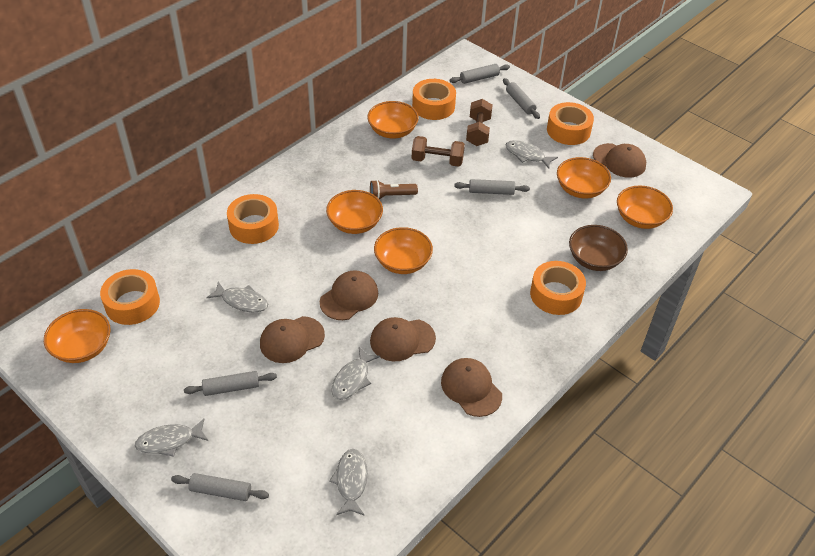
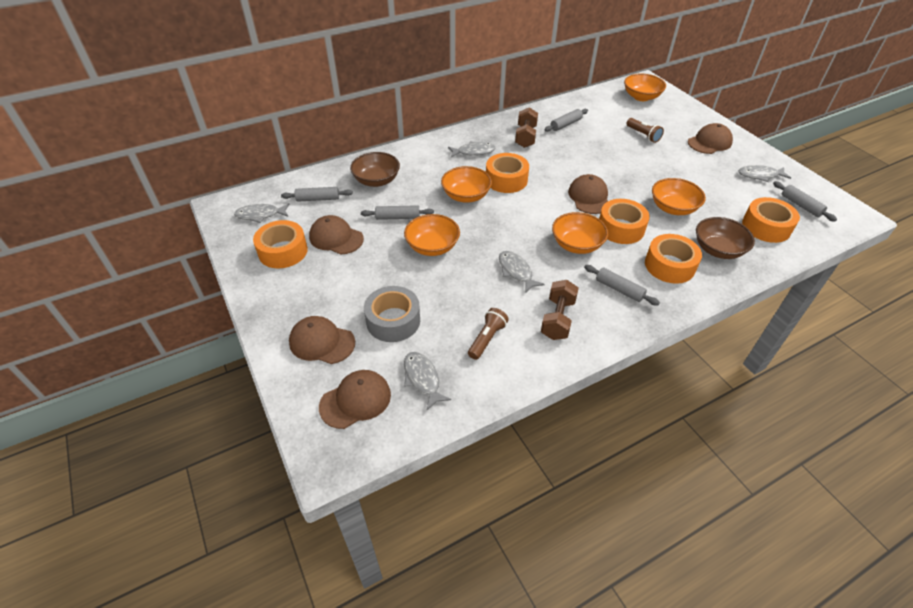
brown bowl: [569,225,628,271] = 1 -> [350,152,400,187] [696,217,755,259] = 2
brown flashlight: [370,180,418,200] = 1 -> [468,308,509,360] [626,118,664,143] = 2
grey tape: none = 0 -> [364,286,420,342] = 1
orange bowl: [44,309,111,363] [326,190,383,234] [367,101,419,139] [374,227,433,274] [557,157,611,198] [617,186,673,229] = 6 -> [404,214,460,256] [441,166,492,203] [552,212,608,254] [624,73,666,101] [652,178,706,215] = 5

